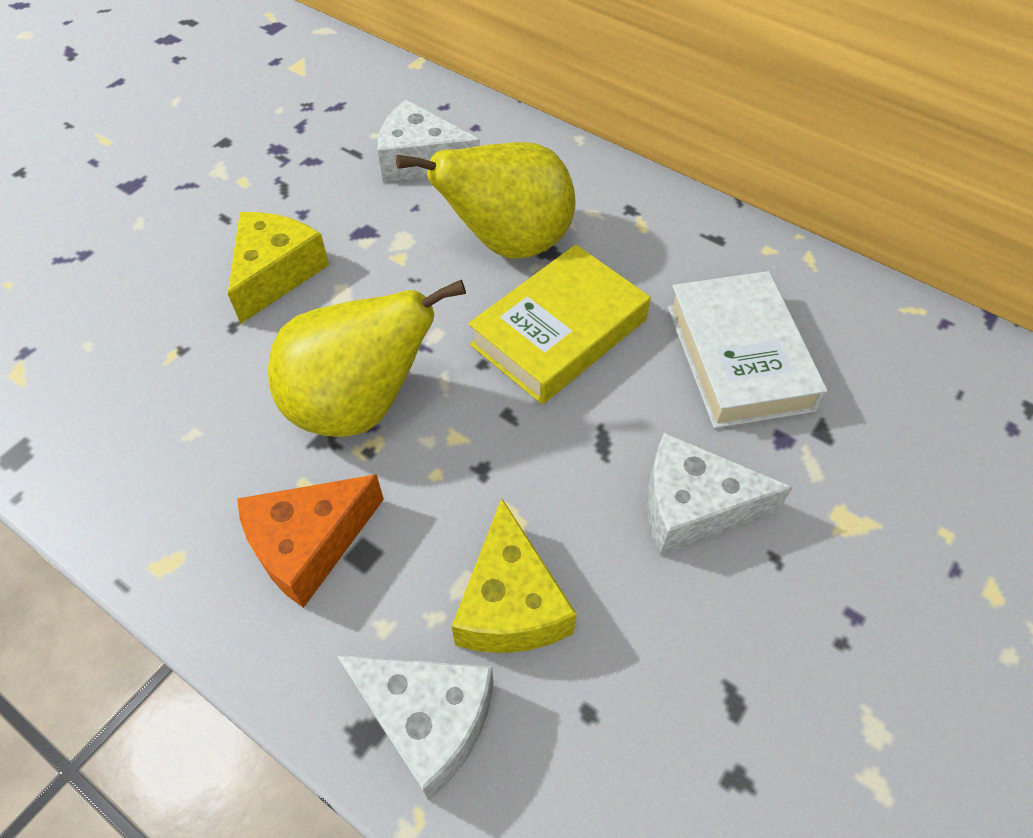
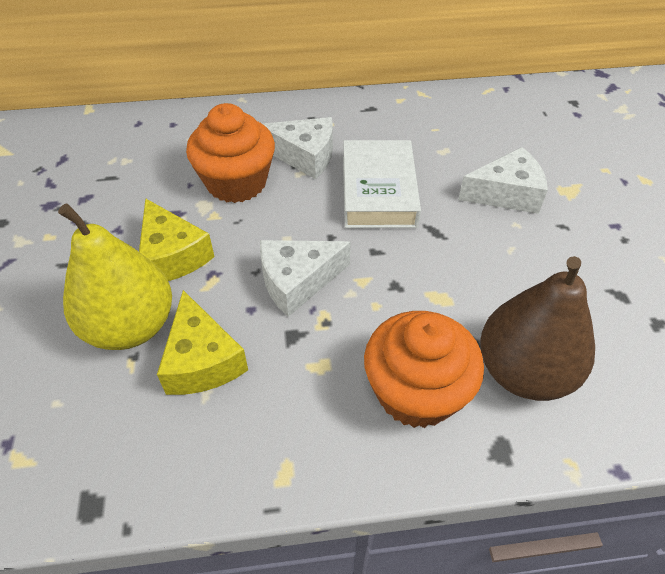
brown pear: none = 0 -> [480,256,595,401] = 1
orange cheese: [237,474,384,608] = 1 -> none = 0
orange cupcake: none = 0 -> [186,103,275,203] [364,311,484,428] = 2
yellow book: [468,245,651,404] = 1 -> none = 0
yellow pear: [268,280,466,437] [396,142,576,259] = 2 -> [58,204,172,350] = 1

